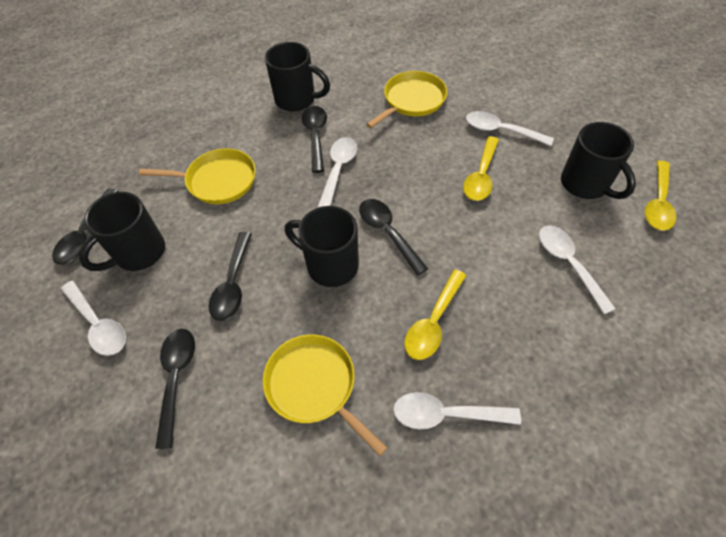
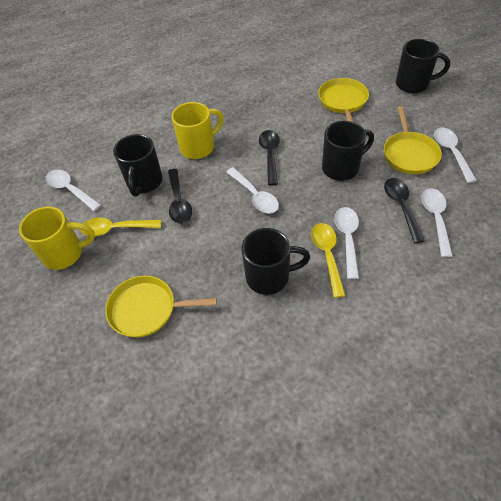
black spoon: [52,188,118,264] [155,329,195,449] [209,232,252,321] [302,106,327,173] [359,199,428,275] = 5 -> [168,169,192,224] [259,130,280,186] [384,178,425,243] = 3
yellow mug: none = 0 -> [19,206,95,270] [171,102,224,159] = 2
yellow spoon: [404,269,467,360] [463,136,499,201] [645,160,676,231] = 3 -> [80,218,161,236] [311,223,345,298] = 2

